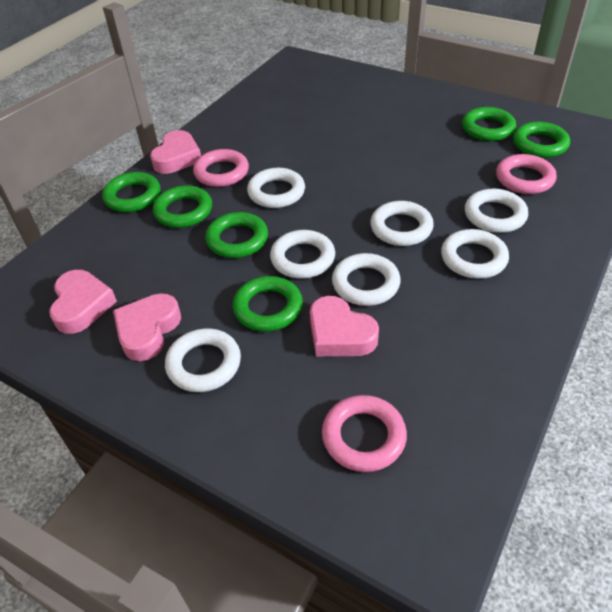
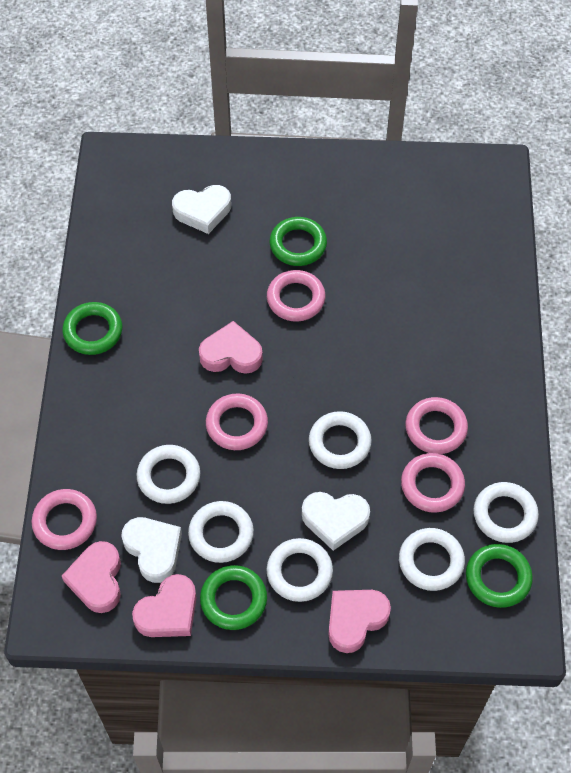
green ring: [102,172,160,212] [153,186,212,228] [205,212,268,258] [233,276,303,332] [462,107,516,141] [513,122,570,158] = 6 -> [62,302,122,355] [200,565,267,630] [270,217,327,266] [466,544,533,608] = 4
pink ring: [193,149,249,187] [322,395,407,472] [496,154,557,194] = 3 -> [31,489,97,550] [206,393,268,450] [267,270,326,322] [401,453,465,513] [405,397,468,454] = 5
white heart: none = 0 -> [121,517,182,583] [172,185,231,234] [302,492,370,551] = 3
white ring: [165,328,241,392] [247,168,305,208] [270,230,335,279] [332,253,401,306] [370,201,434,246] [441,229,509,279] [465,189,528,233] = 7 -> [137,445,200,504] [188,501,254,563] [266,538,333,602] [309,411,372,469] [399,528,465,591] [473,482,539,543] = 6

